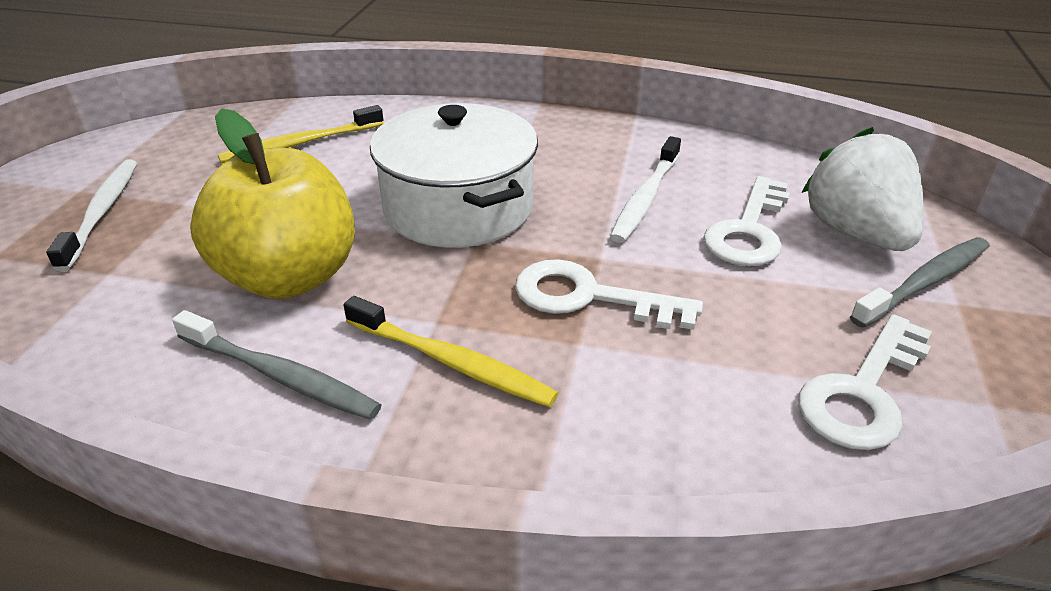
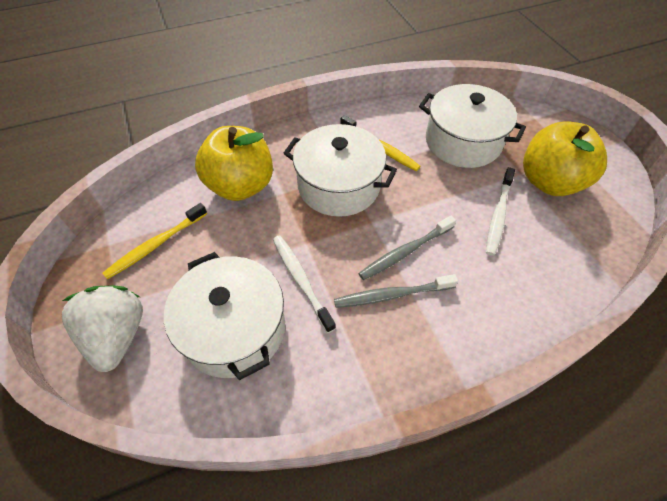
white key: [515,259,703,330] [703,176,790,266] [798,314,932,450] = 3 -> none = 0
white pot: [370,103,538,248] = 1 -> [164,252,285,380] [283,124,397,217] [419,84,526,168] = 3
yellow apple: [190,108,355,299] = 1 -> [195,126,273,201] [523,121,607,196] = 2

